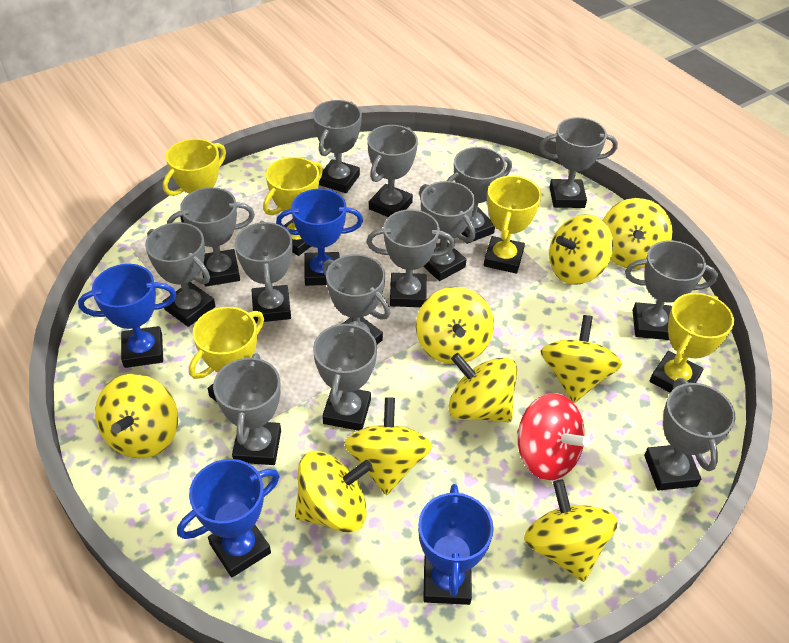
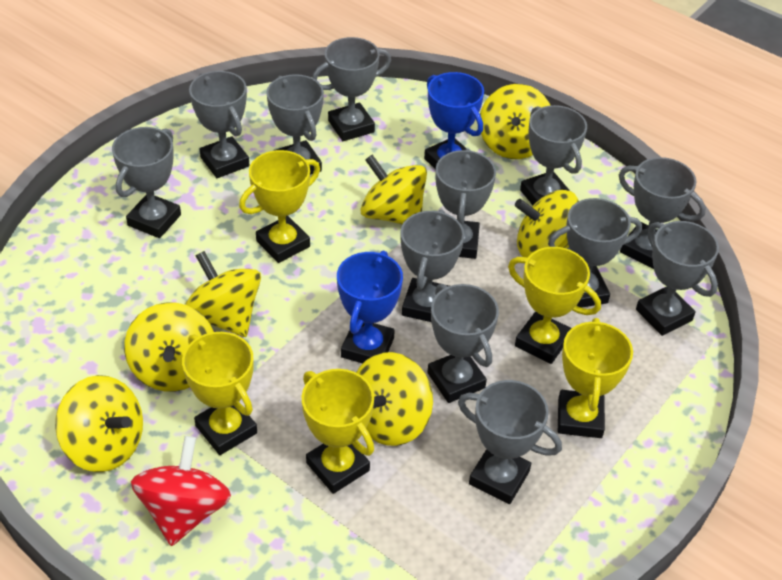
blue trophy: [78,264,176,368] [177,459,280,577] [276,189,363,286] [418,484,494,605] = 4 -> [337,251,403,363] [424,72,484,170] = 2
grey trophy: [145,222,215,327] [167,187,255,287] [213,354,281,465] [234,221,292,323] [313,100,362,193] [313,321,377,431] [323,254,390,344] [366,209,455,307] [367,125,418,217] [419,181,475,281] [447,147,512,244] [539,117,618,208] [625,240,718,340] [644,378,736,491] = 14 -> [112,127,181,238] [189,71,249,178] [266,74,324,175] [312,37,391,141] [400,209,465,322] [427,284,499,403] [435,149,496,259] [458,380,562,504] [520,105,587,205] [548,198,642,308] [619,157,706,269] [636,221,719,336] = 12
yellow spinning top: [95,374,178,458] [295,451,373,533] [344,397,432,495] [416,287,494,364] [448,353,517,422] [524,480,618,582] [541,315,622,403] [549,214,613,285] [603,198,673,269] = 9 -> [55,375,143,472] [124,302,214,392] [185,251,261,337] [356,352,433,446] [360,155,427,225] [480,84,551,159] [515,190,579,258] = 7

